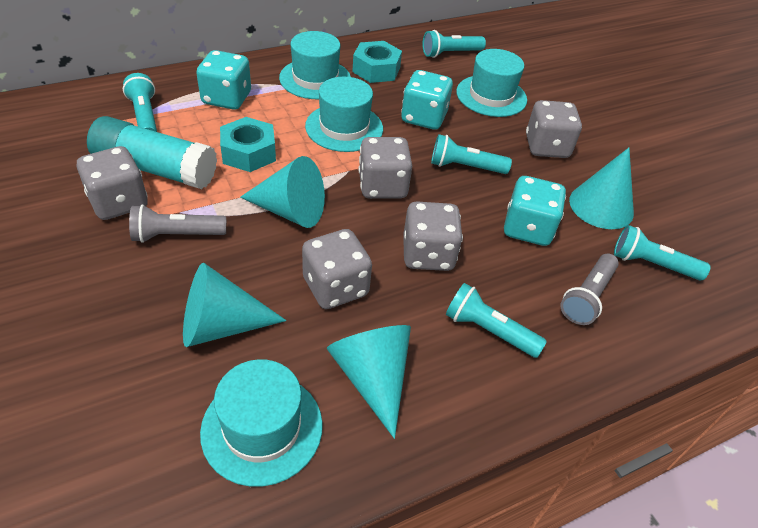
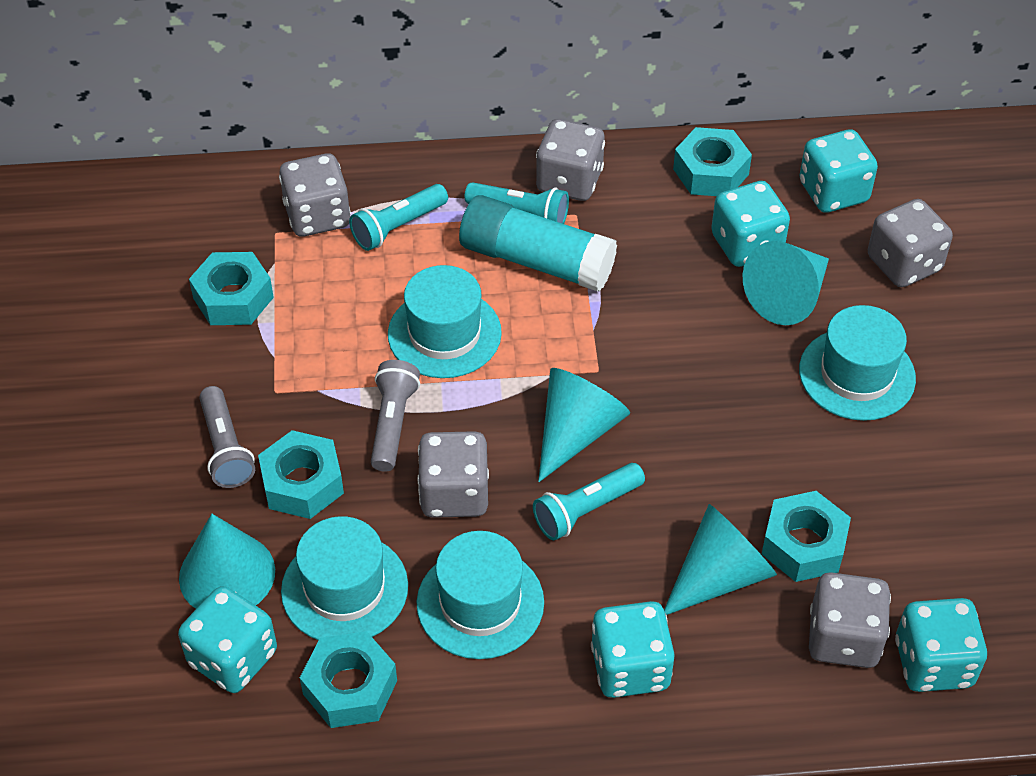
turquoise dice: [196,50,251,110] [401,70,453,130] [504,176,566,246] = 3 -> [178,586,277,693] [591,601,675,698] [711,181,790,267] [800,129,878,213] [895,598,987,692] = 5
turquoise flashlight: [123,73,157,132] [422,30,486,58] [431,134,512,174] [446,283,547,358] [614,225,710,280] = 5 -> [349,184,448,251] [465,182,569,224] [533,463,645,540] = 3
turquoise nut: [220,117,276,172] [352,41,402,83] = 2 -> [189,252,274,325] [258,430,344,519] [300,631,397,728] [673,127,752,196] [762,491,851,582] = 5

